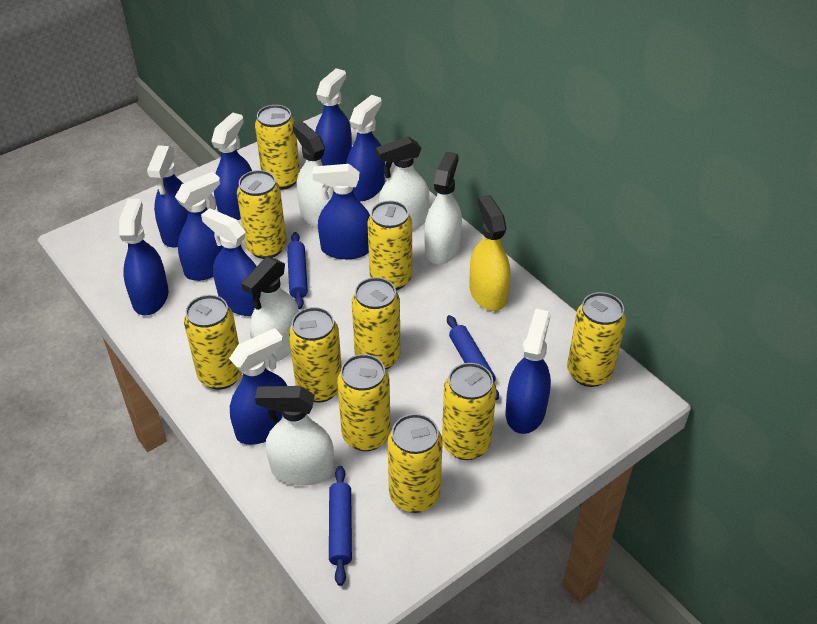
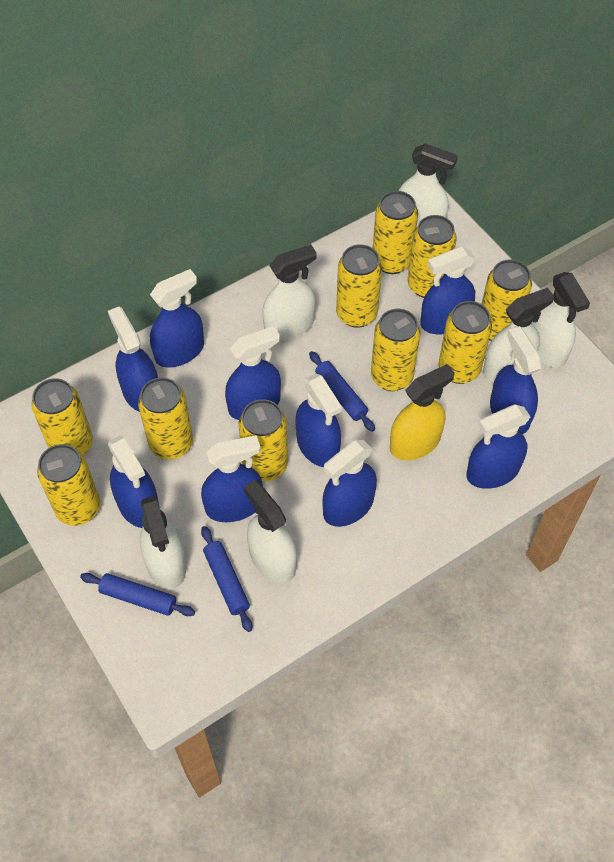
white spray bottle: [241,257,299,363] [255,386,334,486] [292,122,333,228] [376,136,429,231] [424,152,462,265] = 5 -> [140,495,186,589] [244,480,297,583] [262,244,317,340] [399,143,458,226] [483,288,554,382] [531,272,590,368] = 6

